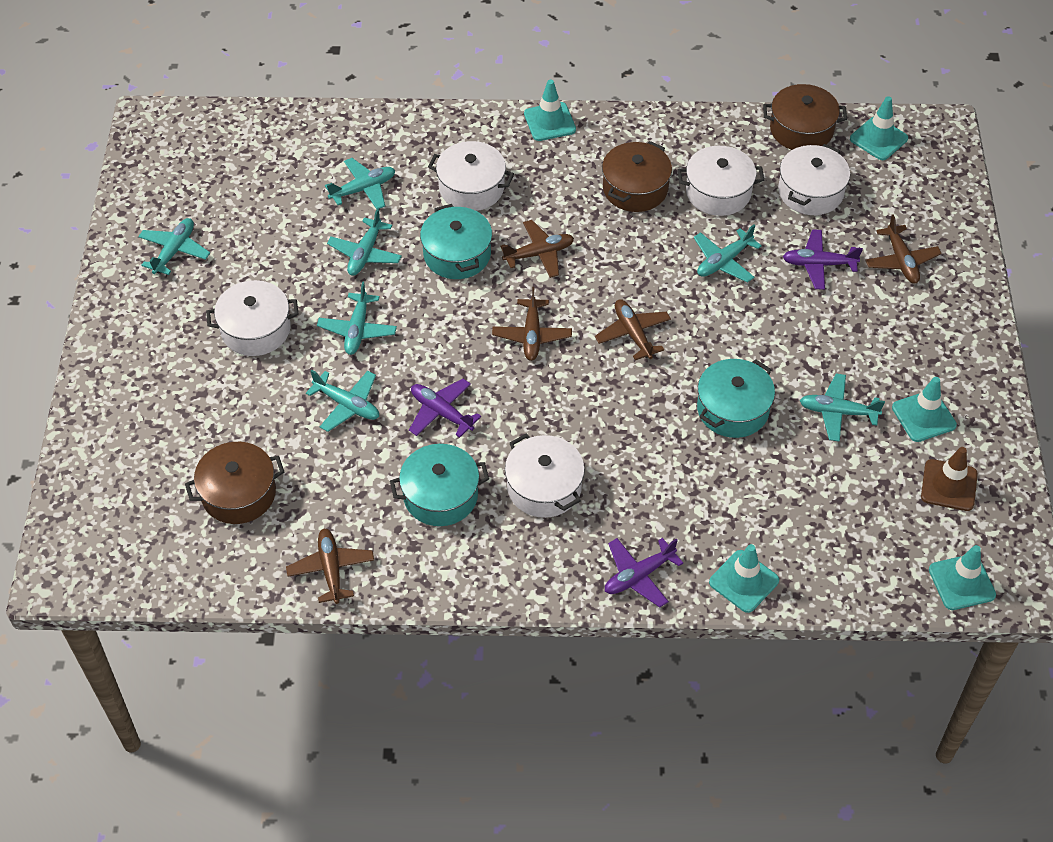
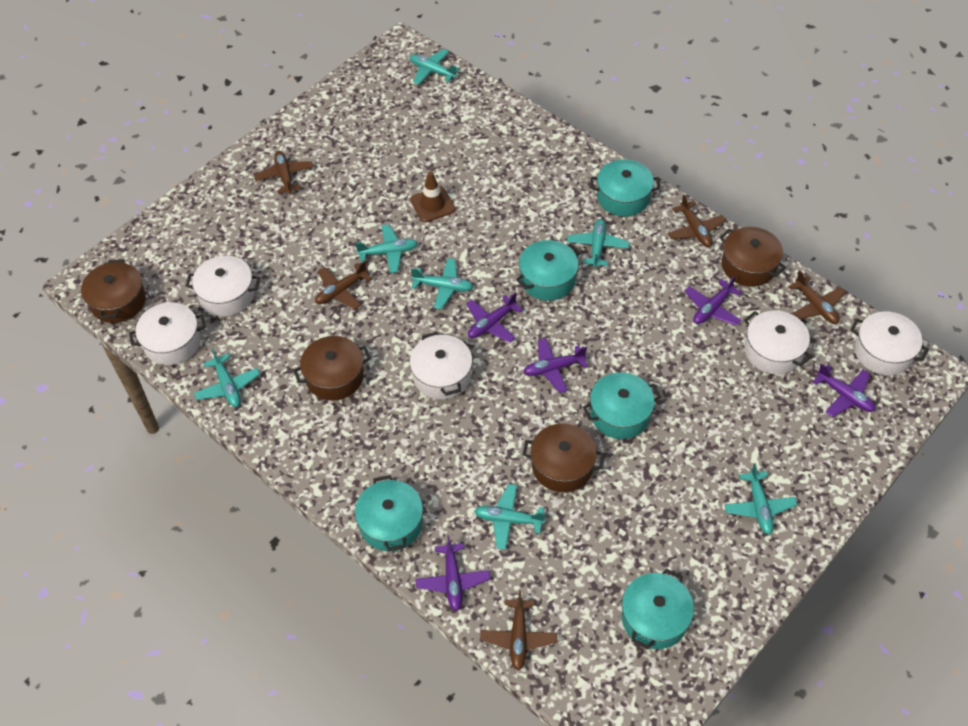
brown pot: [185,442,284,524] [602,141,672,212] [763,84,847,150] = 3 -> [81,259,146,323] [293,336,371,401] [522,423,605,492] [719,227,786,287] = 4
purple plane: [409,379,481,438] [605,538,683,608] [783,229,863,290] = 3 -> [416,535,491,611] [466,292,523,343] [523,338,588,393] [684,275,742,326] [813,363,875,417] = 5
turquoise pot: [390,444,489,526] [420,204,492,279] [697,359,775,438] = 3 -> [355,475,423,551] [516,240,581,301] [583,372,661,439] [590,159,660,216] [621,569,694,649] = 5
turquoise traffic cone: [524,79,576,141] [709,544,779,613] [850,96,908,160] [892,377,957,442] [929,545,996,610] = 5 -> none = 0

